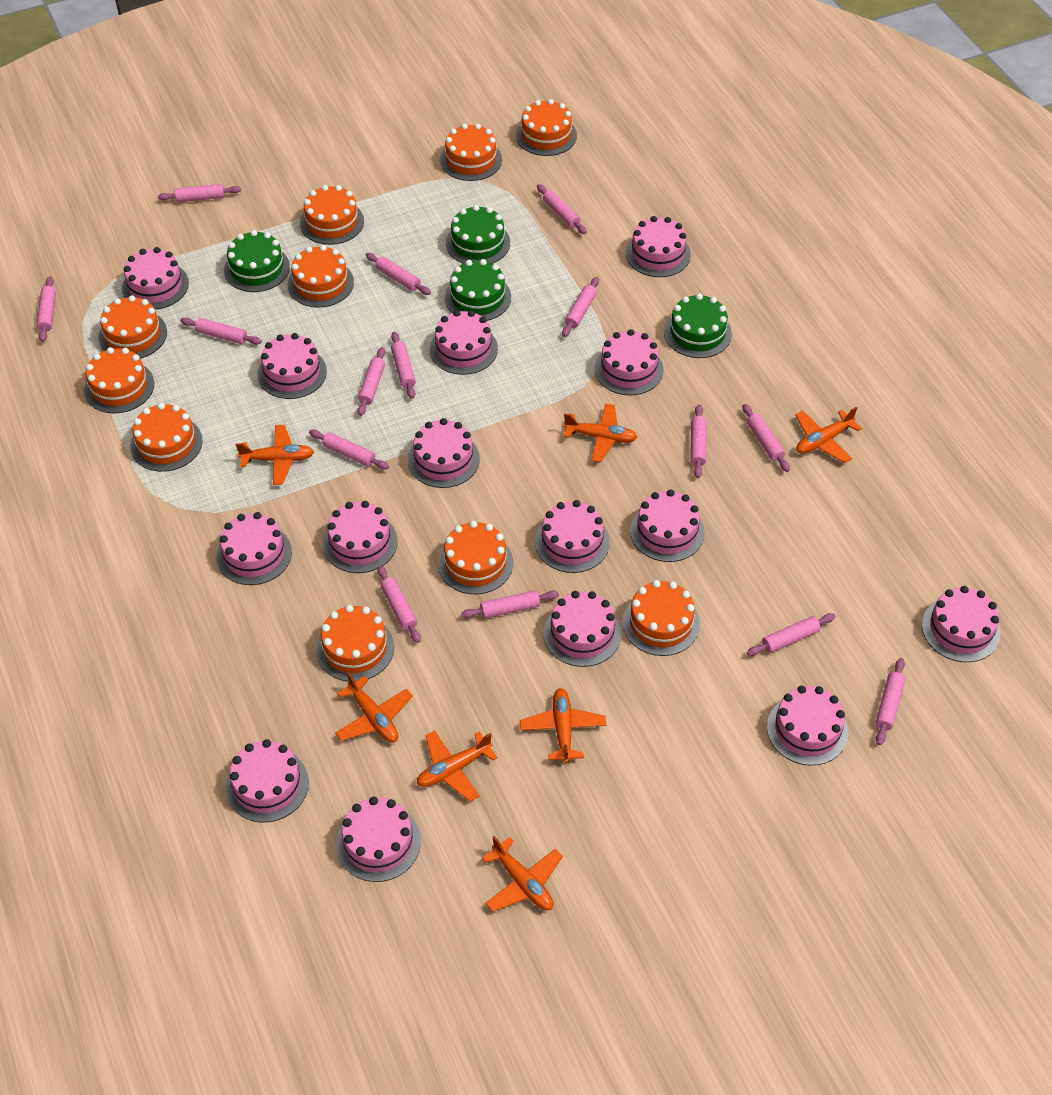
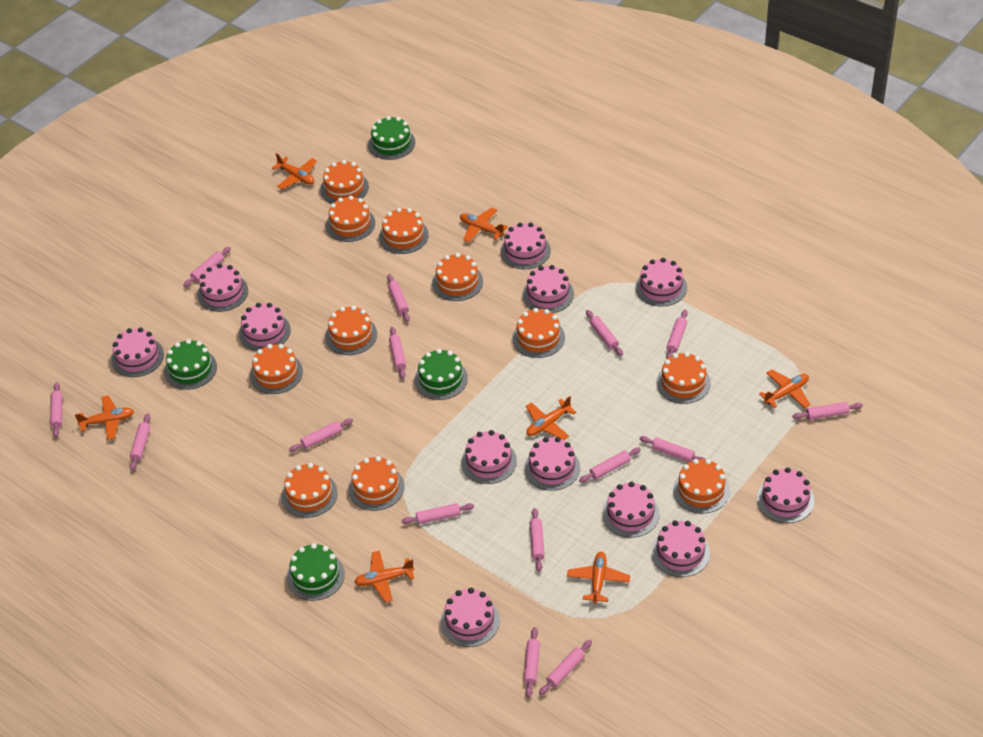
orange cake: [84,347,154,413] [99,295,167,359] [130,403,203,472] [288,245,354,308] [300,185,364,245] [316,605,394,682] [438,521,513,594] [440,124,502,181] [516,99,577,156] [622,580,700,656] = 10 -> [250,344,303,394] [282,463,338,518] [320,160,369,203] [325,306,377,355] [326,196,375,242] [348,456,404,511] [379,208,429,254] [432,253,483,301] [512,308,565,358] [657,352,711,404] [673,459,730,513] = 11
pink cake: [122,247,189,310] [216,512,292,585] [226,739,309,822] [258,333,327,399] [323,501,398,573] [336,797,421,882] [408,418,480,488] [430,310,498,375] [535,500,610,573] [544,591,621,667] [595,329,663,395] [626,216,691,277] [630,489,705,562] [767,686,848,766] [922,586,1001,662] = 15 -> [112,327,164,377] [198,264,248,312] [239,303,291,351] [440,588,500,647] [461,430,517,484] [500,223,551,269] [523,265,574,313] [524,437,580,491] [602,482,660,538] [636,258,687,306] [651,520,710,577] [757,467,814,523] = 12

